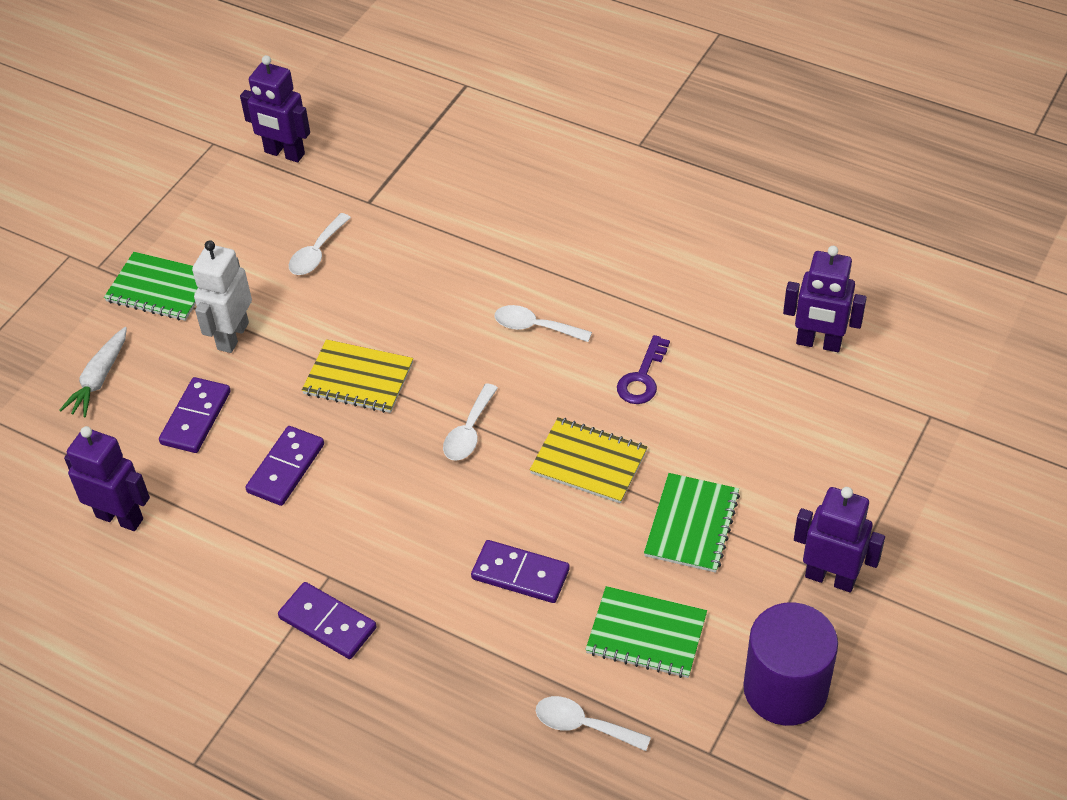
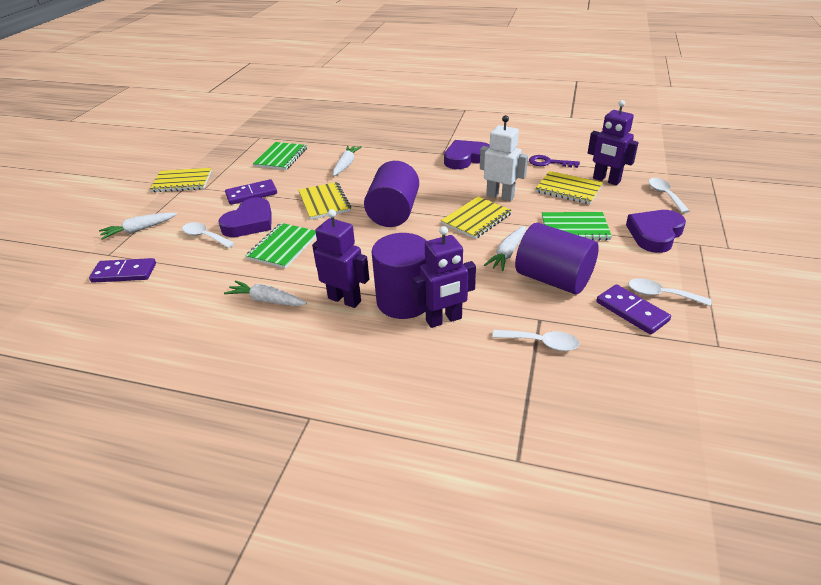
purple cylinder: [743,602,838,726] = 1 -> [364,161,419,227] [372,233,426,319] [515,223,599,294] = 3
purple domino: [159,377,231,453] [245,426,324,506] [278,582,377,659] [471,540,570,603] = 4 -> [89,258,156,283] [225,179,277,205] [596,284,671,335] = 3
purple heart: none = 0 -> [218,197,272,237] [444,140,490,169] [626,210,686,253] = 3
purple robot: [64,426,150,531] [240,55,310,162] [783,246,867,352] [794,487,885,592] = 4 -> [312,209,369,308] [413,226,476,328] [588,100,639,185] = 3
white carrot: [59,327,127,418] = 1 -> [99,213,177,240] [224,280,307,306] [333,145,361,176] [484,226,526,271] = 4
yellow notebook: [302,339,413,413] [530,417,647,504] = 2 -> [150,168,212,192] [299,182,351,220] [441,197,512,239] [535,171,603,204] = 4

